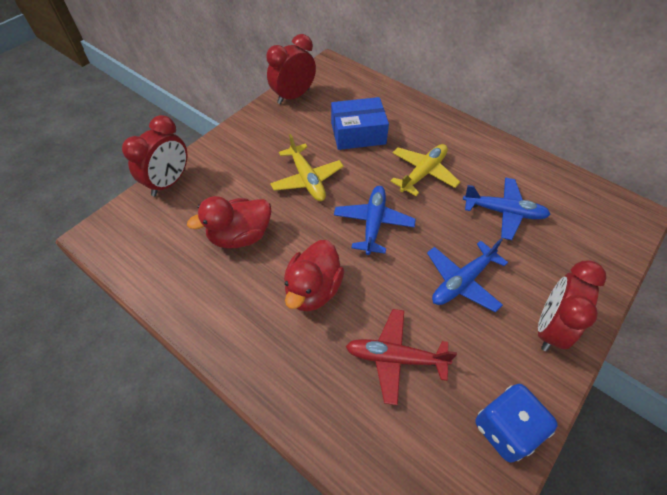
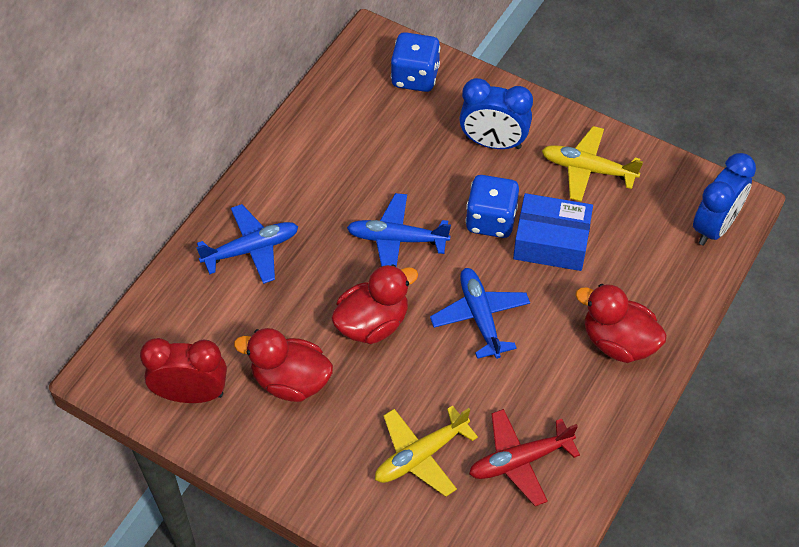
blue clock: none = 0 -> [459,78,533,149] [693,153,756,246] = 2
blue dice: [475,384,558,463] = 1 -> [391,32,440,92] [465,175,519,238] = 2
red clock: [122,115,188,197] [266,34,316,104] [538,260,607,352] = 3 -> [140,338,227,403] = 1
red duck: [187,196,271,248] [284,240,344,312] = 2 -> [234,328,333,402] [331,264,418,344] [575,284,667,363] = 3

